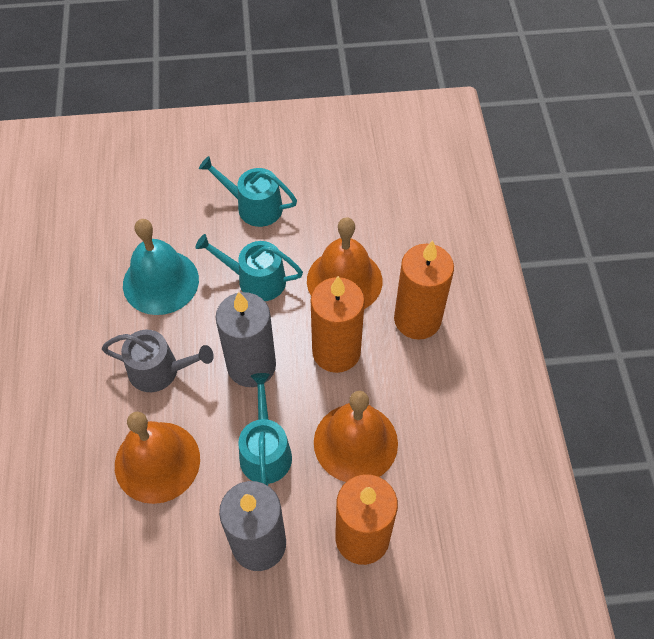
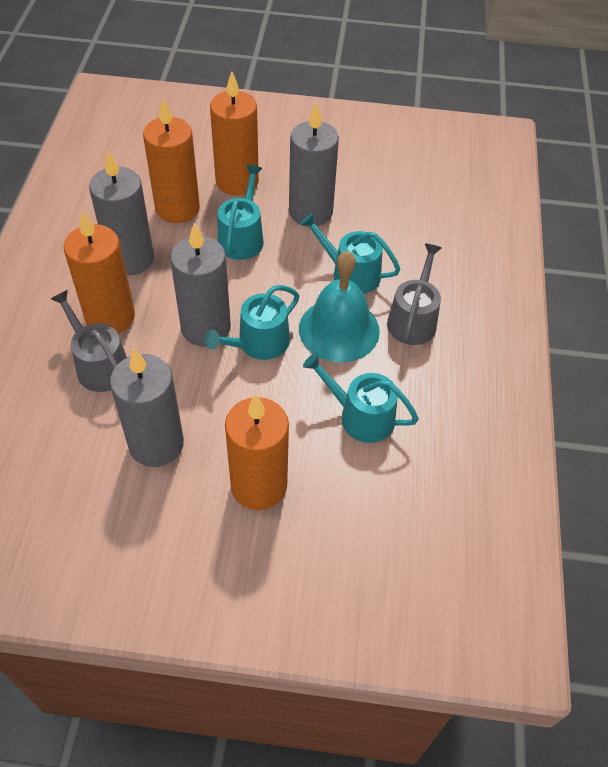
grey candle: [216,292,276,387] [219,481,286,571] = 2 -> [89,150,154,275] [110,348,184,467] [170,222,231,347] [289,102,339,226] = 4
grey watering can: [102,330,214,392] = 1 -> [51,290,127,392] [387,243,442,345] = 2
orange bell: [115,412,200,504] [307,217,382,309] [314,391,398,482] = 3 -> none = 0
orange candle: [311,276,365,373] [335,474,398,565] [394,240,454,340] = 3 -> [64,210,135,333] [143,98,200,223] [210,71,259,195] [225,394,289,510] = 4
turquoise watering can: [195,234,303,301] [199,156,297,227] [238,373,292,486] = 3 -> [205,285,299,360] [217,165,264,260] [300,212,401,294] [303,353,419,443] = 4

